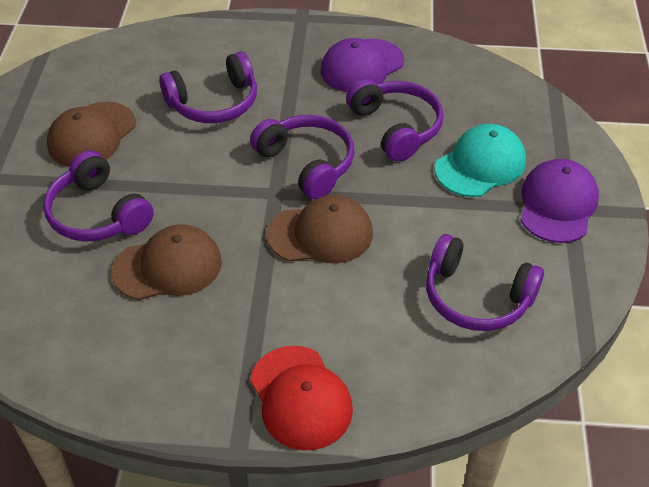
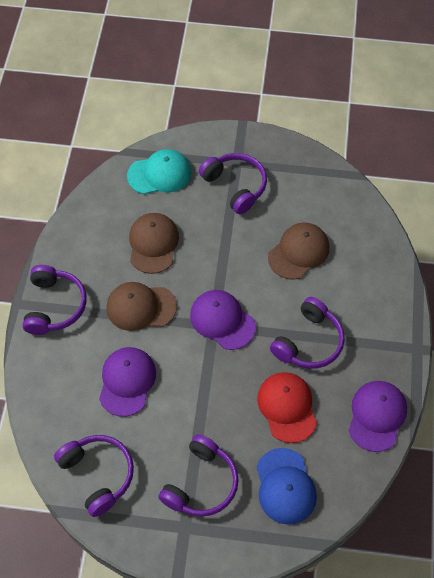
blue cap: none = 0 -> [256,448,317,525] = 1
purple cap: [321,38,404,92] [520,159,599,243] = 2 -> [99,347,156,417] [190,290,256,350] [348,381,407,452] = 3

